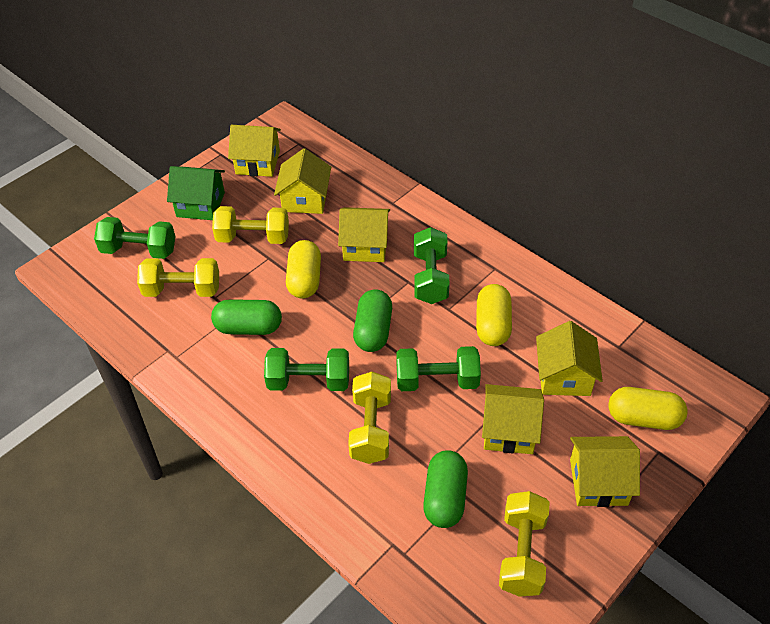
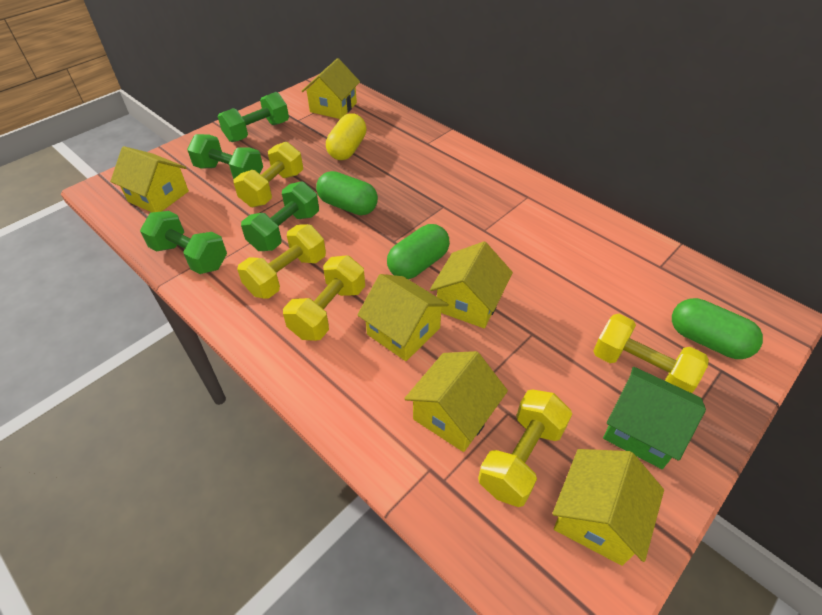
yellow capsule: [286,240,321,299] [476,284,512,346] [609,387,688,430] = 3 -> [326,114,367,160] = 1
yellow dumbbell: [137,258,219,297] [212,206,289,244] [348,372,391,464] [499,491,550,597] = 4 -> [234,142,303,207] [237,224,326,299] [283,255,365,341] [478,390,572,507] [593,314,709,393] = 5

